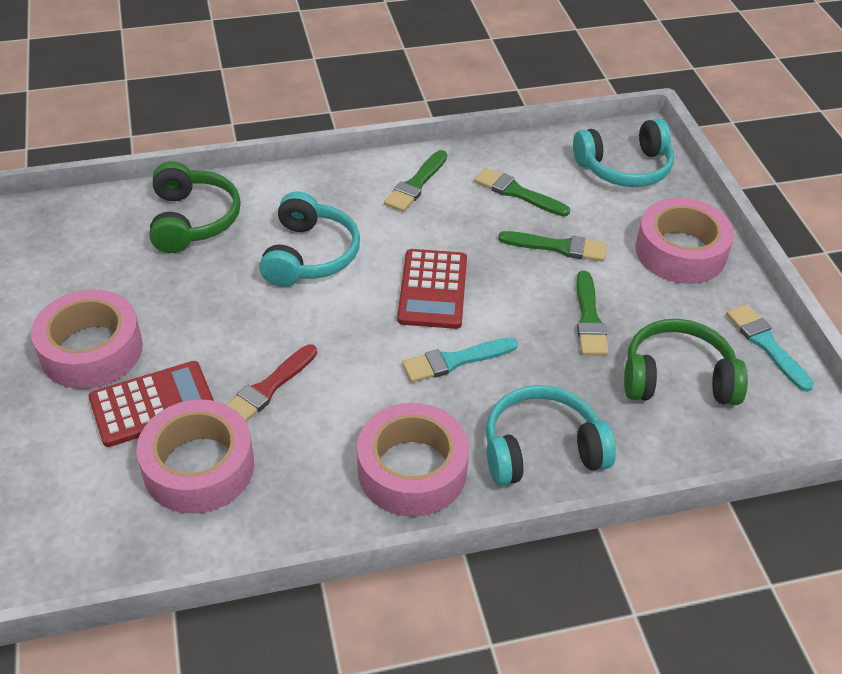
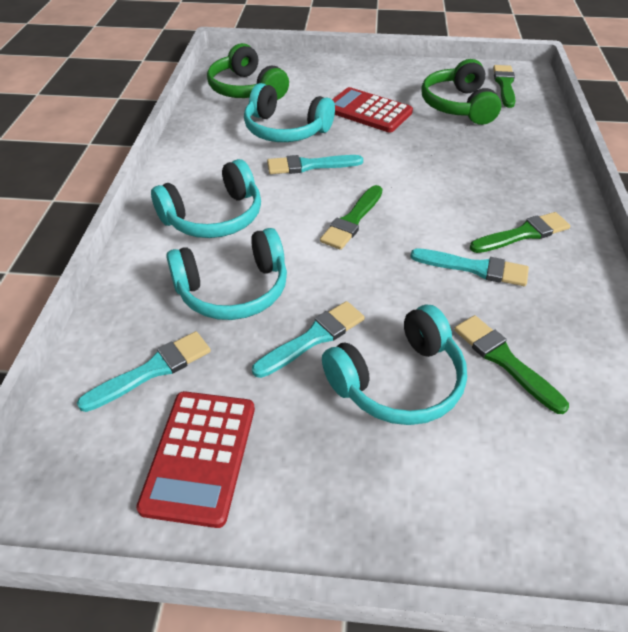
pink tape: [31,289,143,389] [136,400,254,514] [357,403,469,517] [636,198,734,284] = 4 -> none = 0
red brush: [226,345,317,421] = 1 -> none = 0
turquoise brush: [402,338,518,383] [726,304,814,392] = 2 -> [77,331,211,412] [252,301,365,378] [267,155,363,174] [410,248,529,286] = 4
turquoise headphones: [259,192,360,287] [486,385,616,486] [573,119,674,187] = 3 -> [151,159,261,238] [166,228,287,320] [244,83,335,142] [322,305,467,425] = 4

